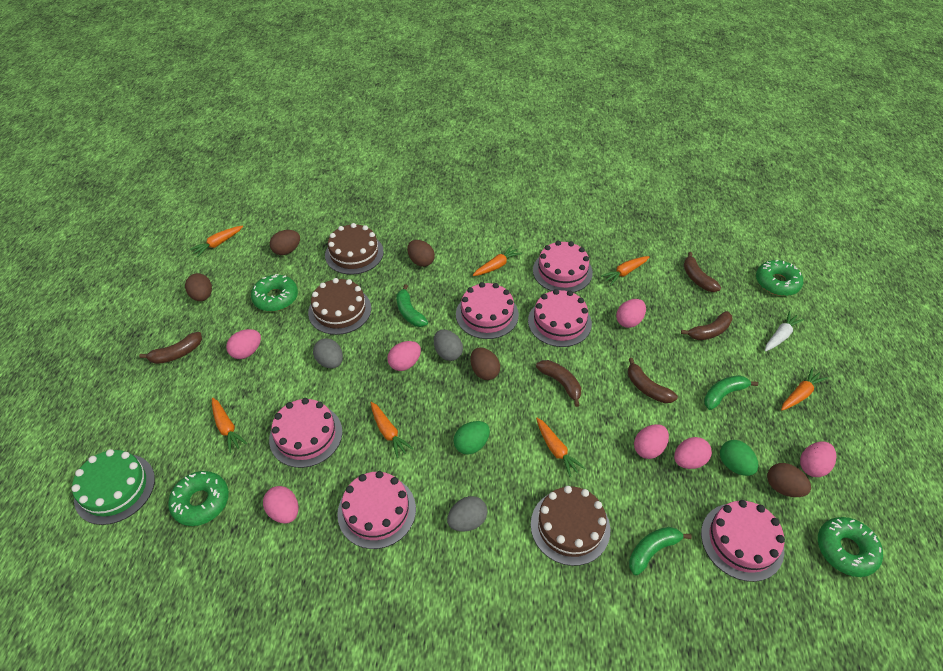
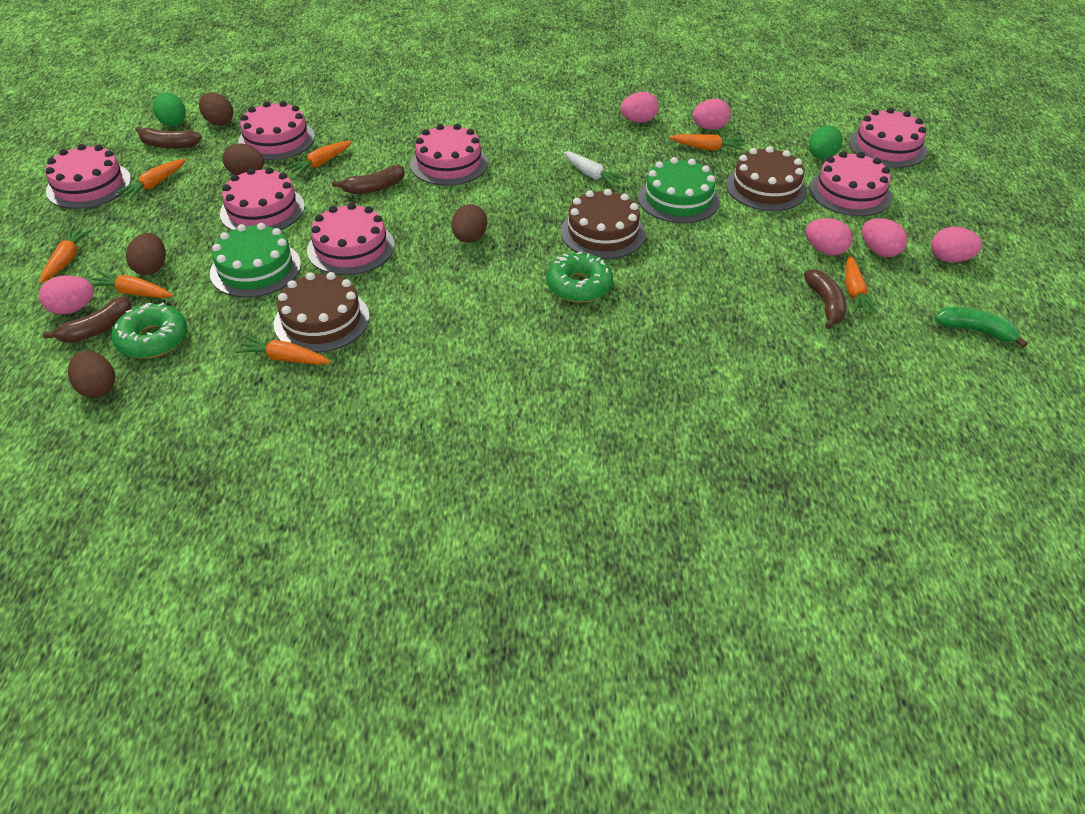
brown banana: [139,332,202,364] [536,360,581,407] [628,358,678,403] [681,311,733,340] [684,252,721,292] = 5 -> [43,296,132,343] [135,126,202,149] [332,165,405,194] [804,269,847,329] = 4
green banana: [396,284,428,327] [629,527,692,576] [704,375,758,410] = 3 -> [935,307,1028,348] = 1
green cake: [71,449,155,525] = 1 -> [210,223,301,298] [638,157,720,223] = 2
green donut: [168,471,229,526] [251,274,298,312] [756,260,803,296] [818,517,883,577] = 4 -> [111,303,187,359] [546,252,613,303] = 2
grey egg: [313,338,343,368] [434,329,463,361] [447,496,487,532] = 3 -> none = 0
pink cake: [269,398,342,468] [337,471,416,549] [456,282,519,339] [528,289,592,347] [533,241,593,293] [701,500,785,582] = 6 -> [45,144,131,209] [220,167,305,230] [238,101,315,160] [307,203,395,275] [410,124,488,186] [810,151,892,216] [849,108,927,168] = 7
pink egg: [226,329,261,359] [263,486,298,523] [387,341,421,371] [616,299,646,328] [634,424,669,459] [674,437,712,469] [800,442,836,477] = 7 -> [39,275,94,314] [621,92,659,123] [693,99,731,130] [806,218,853,256] [862,218,908,257] [931,227,982,262] = 6

